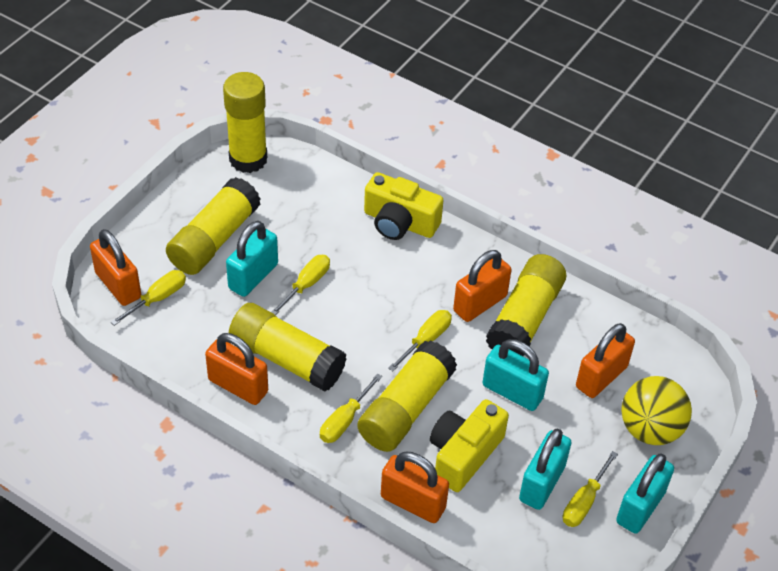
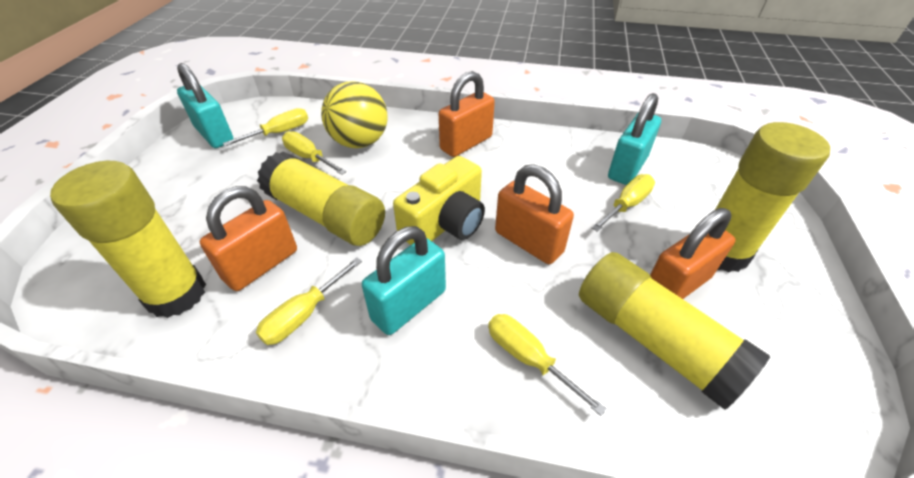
orange padlock: [90,229,141,306] [205,333,268,405] [381,452,449,523] [453,250,512,322] [576,323,635,398] = 5 -> [200,186,297,291] [439,71,495,157] [495,164,574,264] [650,208,735,299] = 4
turquoise padlock: [226,221,278,297] [483,339,549,411] [519,428,572,510] [616,453,674,534] = 4 -> [177,63,234,148] [362,226,446,335] [608,93,661,185] = 3
yellow camera: [364,172,443,240] [430,399,509,492] = 2 -> [393,156,485,245] = 1
yellow glue stick: [166,177,261,275] [223,72,267,173] [229,303,346,391] [357,340,457,452] [486,254,566,356] = 5 -> [50,161,206,318] [257,151,385,246] [579,252,770,410] [715,122,830,272] = 4

